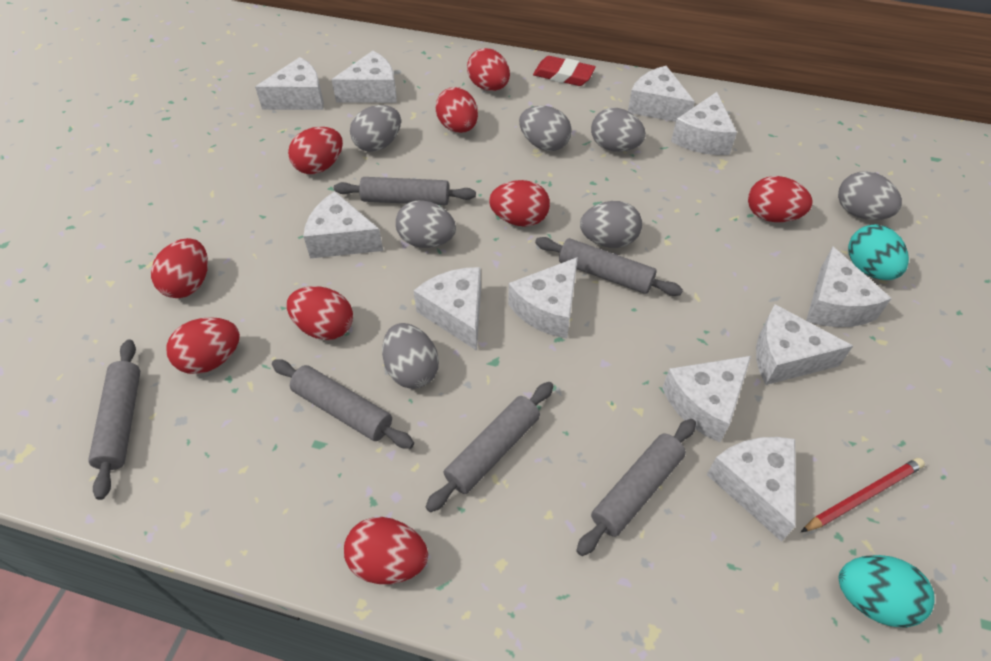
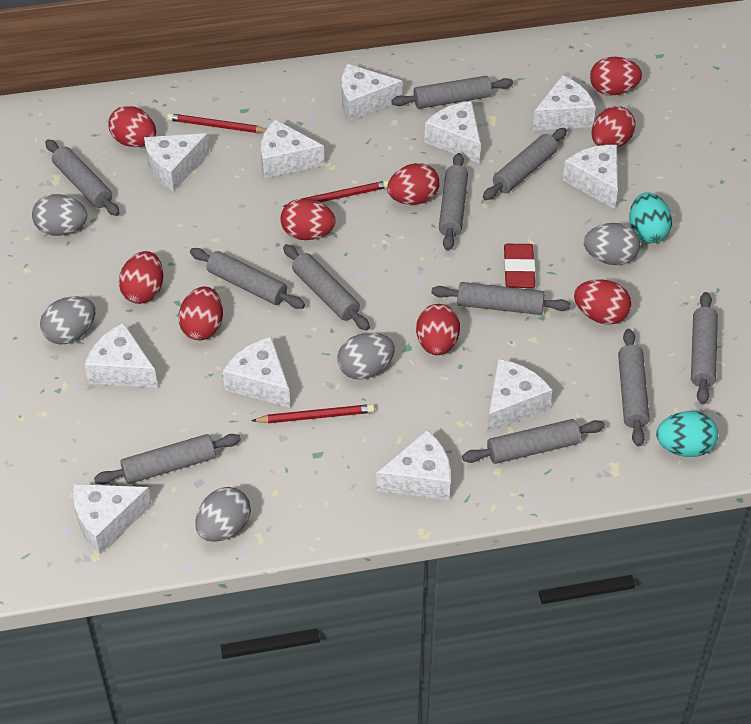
grey egg: [350,105,401,152] [382,323,439,389] [396,200,456,248] [519,106,572,151] [580,201,642,248] [591,108,646,152] [838,171,902,220] = 7 -> [32,194,87,236] [40,296,95,344] [195,487,251,542] [337,333,395,380] [584,223,640,265] = 5
grey rolling pin: [88,340,140,500] [272,359,414,449] [334,177,476,205] [426,382,554,513] [535,237,683,296] [576,419,696,556] = 6 -> [45,139,120,216] [94,434,241,485] [190,248,305,309] [283,244,370,331] [391,76,513,109] [431,282,571,315] [439,153,468,251] [462,419,605,464] [483,128,567,200] [618,329,650,446] [691,292,718,404] = 11
red pencil: [801,458,925,532] = 1 -> [167,113,266,133] [251,404,375,423] [283,180,389,207] = 3

